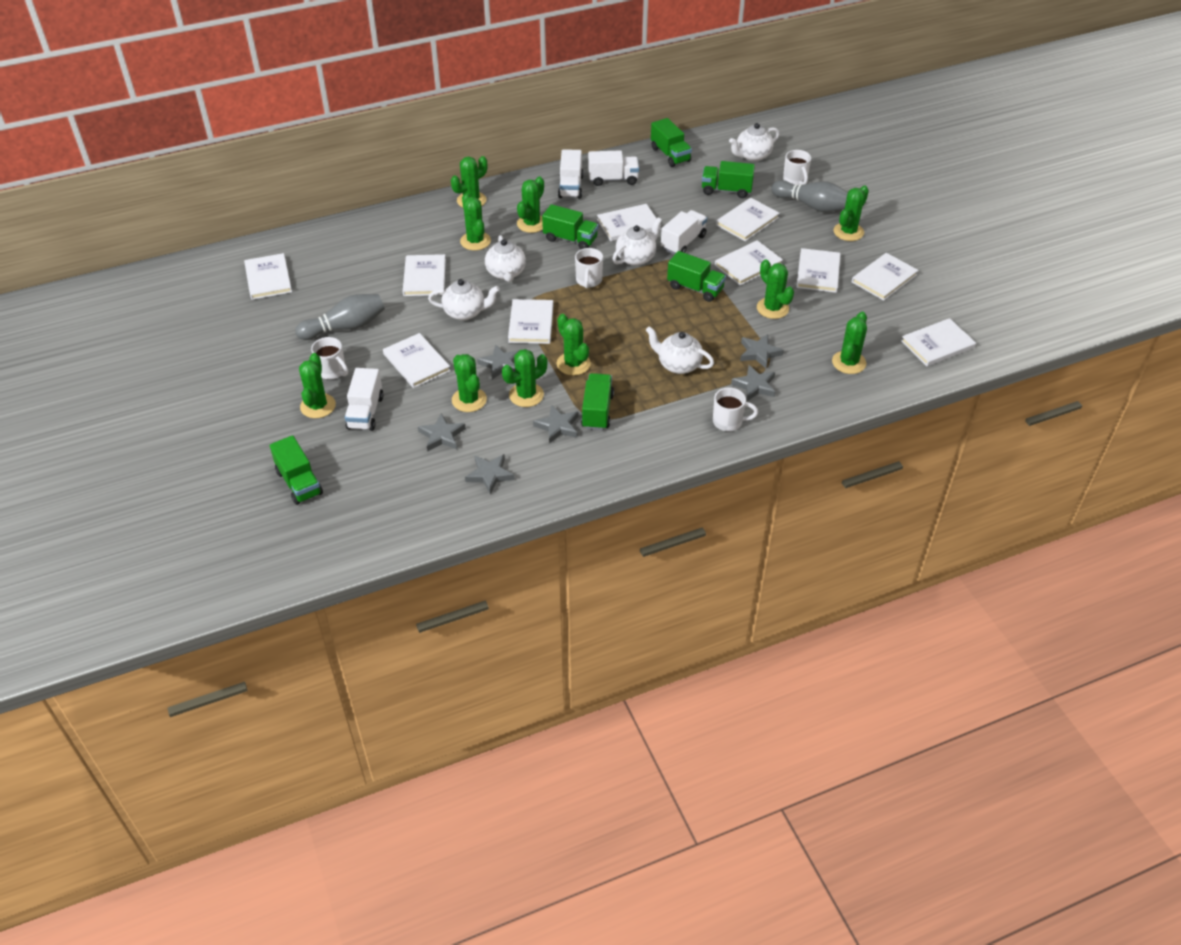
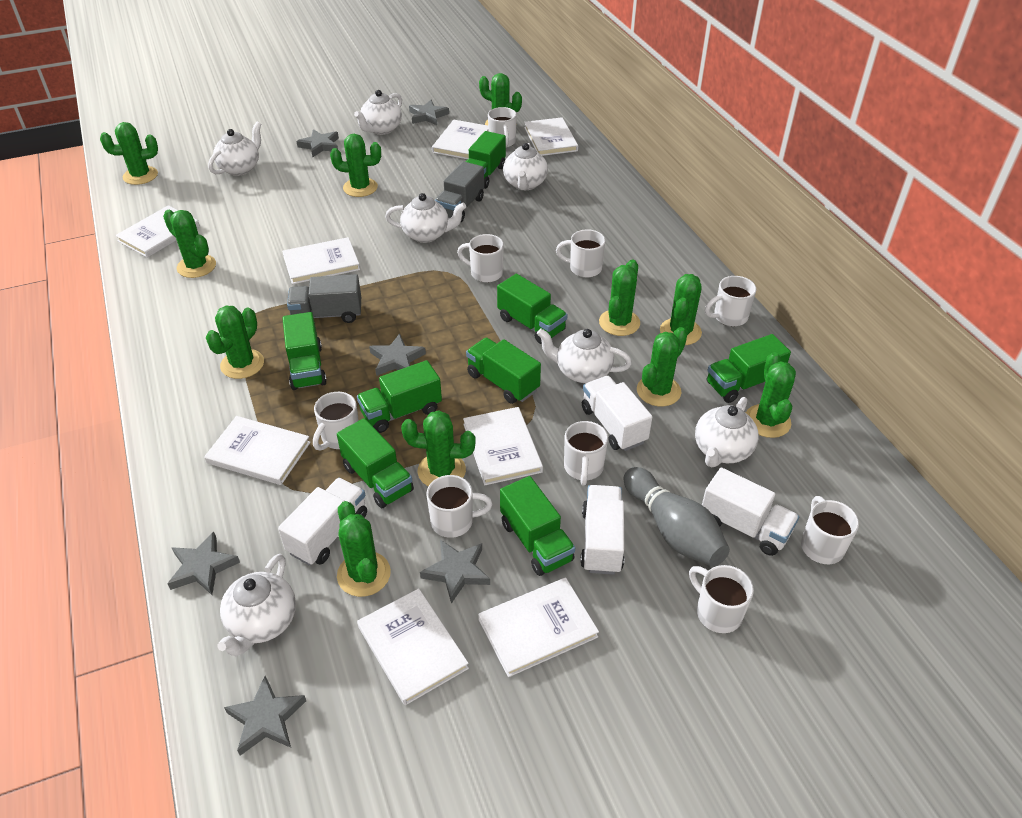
green cactus: [299,353,336,418] [451,156,487,208] [452,354,487,412] [460,193,491,250] [502,349,547,407] [517,177,544,233] [557,314,591,375] [757,260,794,319] [832,312,867,374] [834,185,869,241] = 10 -> [100,122,158,185] [163,210,216,278] [206,306,264,379] [330,134,381,197] [337,501,391,597] [401,410,476,486] [479,73,522,125] [599,259,640,336] [637,327,687,407] [660,274,702,345] [746,352,796,438] = 11
green truck: [270,435,323,505] [542,204,598,249] [581,373,614,430] [651,118,692,167] [667,251,726,302] [702,161,755,198] = 6 -> [282,312,327,390] [337,418,414,508] [357,360,442,433] [466,131,506,189] [466,338,541,404] [497,274,568,344] [500,476,575,576] [707,334,791,403] = 8
grey bowling pin: [295,294,385,340] [771,180,848,212] = 2 -> [624,467,730,567] = 1
grey truck: none = 0 -> [287,274,361,323] [435,161,484,223] = 2
white book: [244,253,292,300] [383,333,451,388] [403,254,446,296] [508,299,554,344] [597,204,661,241] [715,240,783,286] [716,198,780,241] [796,248,841,293] [852,253,919,301] [901,318,976,366] = 10 -> [115,205,200,258] [204,416,311,485] [282,237,360,284] [357,588,469,705] [432,120,489,159] [463,407,543,485] [478,578,599,677] [524,117,578,156] = 8
white mug: [311,337,348,379] [575,248,603,288] [713,388,758,431] [783,150,811,186] = 4 -> [313,392,359,451] [426,475,493,538] [457,234,504,283] [488,107,517,148] [556,229,605,278] [564,421,608,486] [689,565,754,633] [705,276,756,326] [801,496,859,564] = 9
white teapot: [428,279,500,320] [485,235,526,282] [612,217,662,266] [646,326,714,374] [729,123,779,161] = 5 -> [208,122,261,176] [217,554,296,656] [354,90,402,135] [385,193,466,243] [503,143,548,190] [537,329,632,383] [695,397,759,467] = 7

